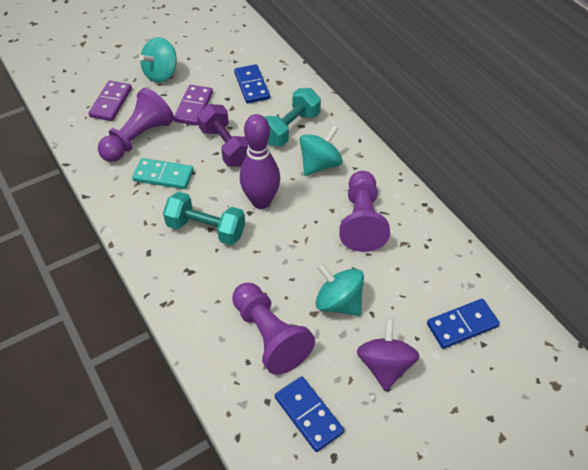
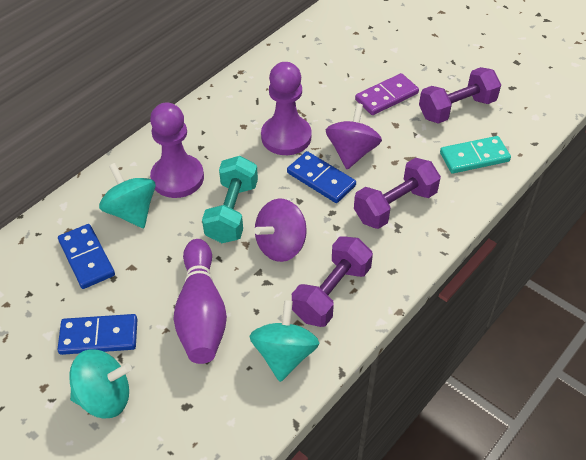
purple domino: [88,81,132,121] [174,85,213,126] = 2 -> [355,73,419,115] = 1
purple dumbbell: [197,104,248,167] = 1 -> [292,236,373,327] [354,158,441,229] [419,67,501,124] = 3
purple pawn: [98,88,174,162] [232,283,315,375] [339,171,390,252] = 3 -> [150,103,204,198] [261,62,312,155] = 2
purple spinning top: [357,318,420,391] = 1 -> [254,198,307,262] [326,103,382,169] = 2
turquoise dumbbell: [163,192,245,245] [264,88,321,146] = 2 -> [202,156,258,243] = 1

